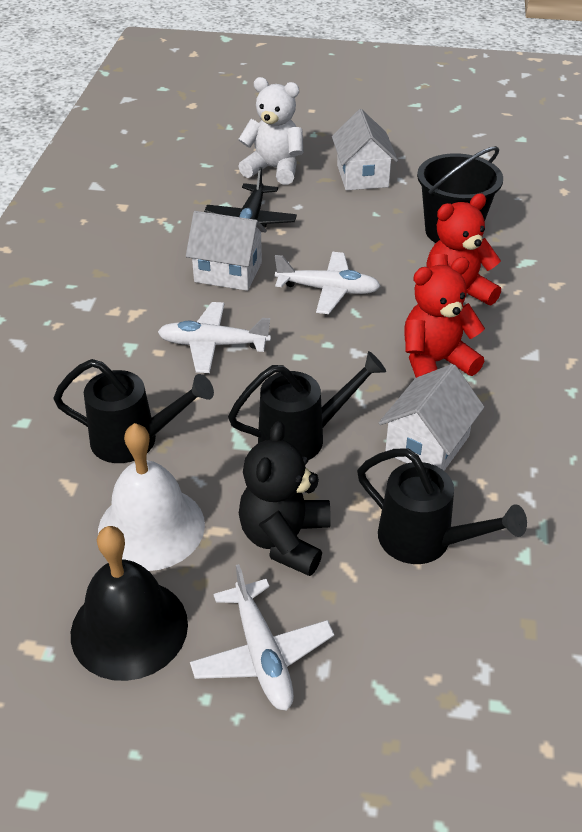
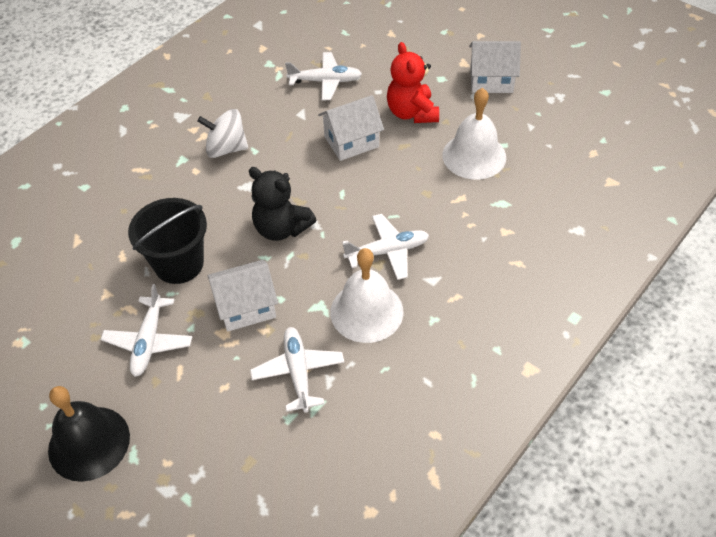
black plane: [204,167,297,228] = 1 -> none = 0
black watering can: [53,359,214,463] [228,351,386,460] [357,448,527,564] = 3 -> none = 0
red teddy bear: [404,257,485,378] [426,193,501,306] = 2 -> [387,42,439,123] = 1
white bell: [98,423,205,571] = 1 -> [330,248,403,343] [442,88,506,180] = 2
white plane: [158,302,271,373] [190,564,334,710] [275,252,380,314] = 3 -> [101,284,192,377] [250,327,344,413] [285,52,362,100] [342,214,429,280] = 4
white spinning top: none = 0 -> [197,109,248,158] = 1
white teddy bear: [238,77,304,185] = 1 -> none = 0

